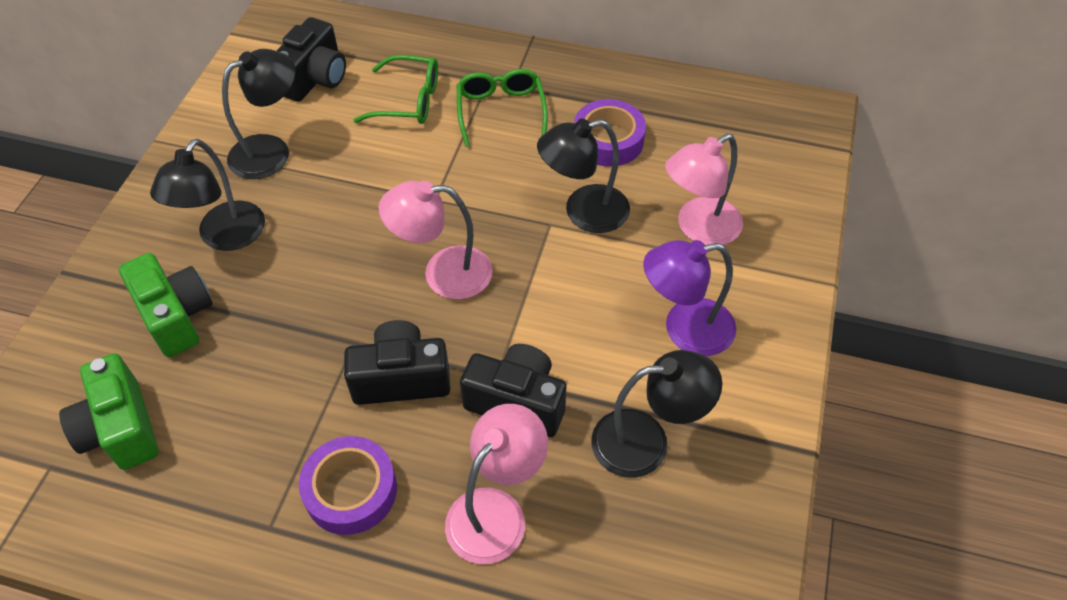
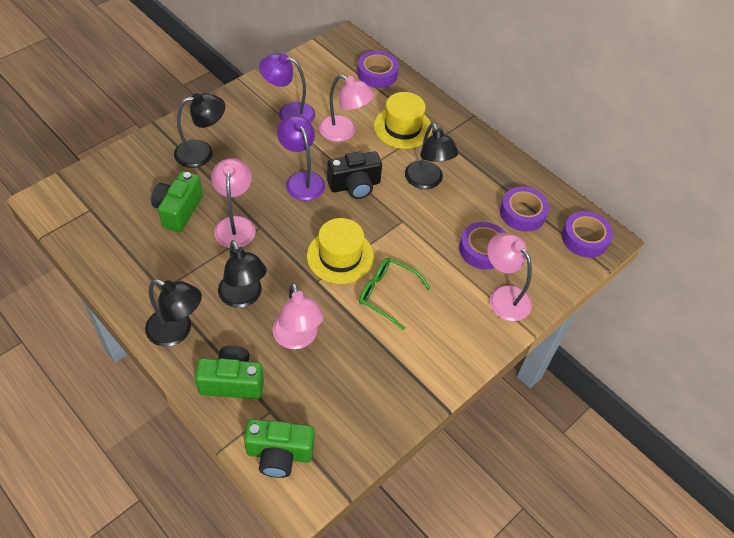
black camera: [277,17,346,102] [344,320,450,405] [460,344,567,437] = 3 -> [327,151,382,199] = 1
green camera: [59,353,159,470] [119,253,213,357] = 2 -> [151,171,203,232] [195,345,264,399] [244,419,314,478] = 3
green glasses: [353,55,438,124] [457,69,548,147] = 2 -> [359,258,431,330] = 1
pink lamp: [379,181,493,300] [445,404,548,564] [665,134,743,245] = 3 -> [211,158,256,248] [272,283,324,349] [319,74,374,142] [487,233,532,321] = 4
purple lamp: [643,240,736,356] = 1 -> [259,53,315,123] [277,115,325,201] = 2
purple tape: [299,436,397,535] [574,99,646,167] = 2 -> [357,51,399,88] [459,222,506,270] [500,186,549,232] [562,211,613,258] = 4
yellow hat: none = 0 -> [307,218,374,284] [374,92,432,149] = 2

